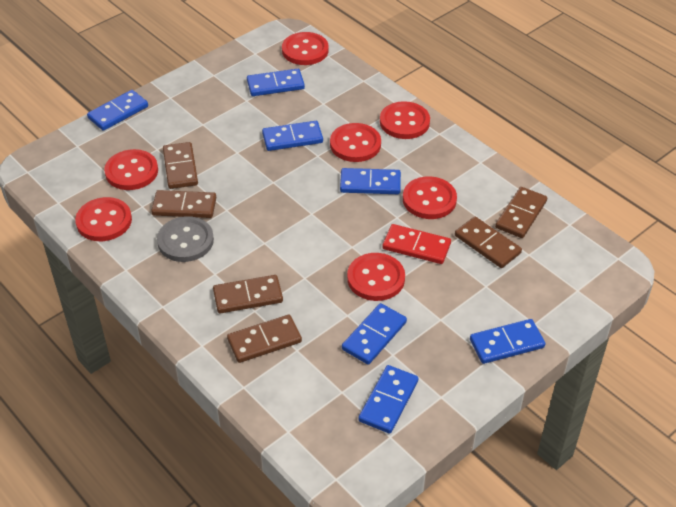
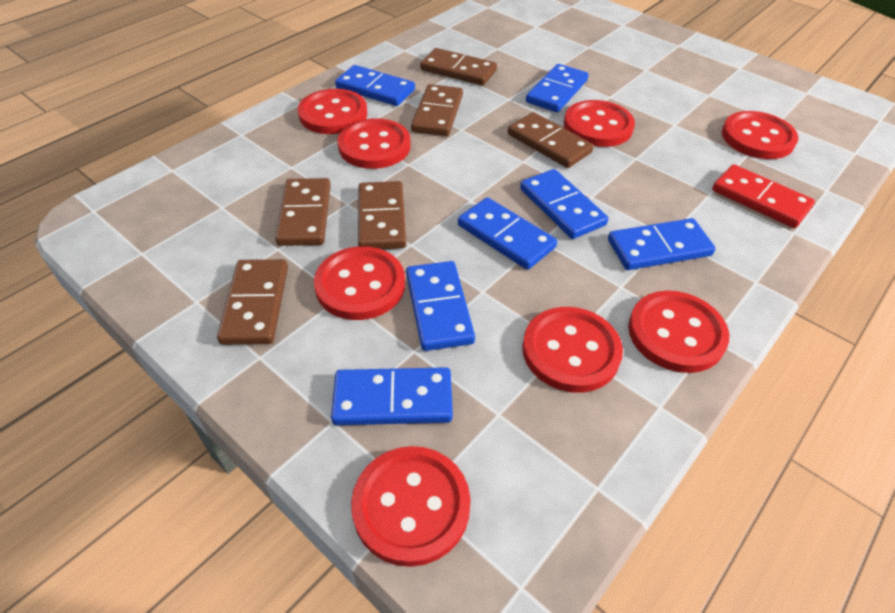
grey button: [157,216,214,262] = 1 -> none = 0
red button: [75,197,132,241] [104,149,158,190] [282,32,329,65] [330,123,381,162] [347,253,405,301] [380,101,430,139] [403,176,457,219] = 7 -> [298,89,367,134] [314,246,405,320] [338,118,411,169] [351,446,471,567] [523,307,623,393] [564,100,635,147] [628,291,729,373] [722,111,798,159] = 8

